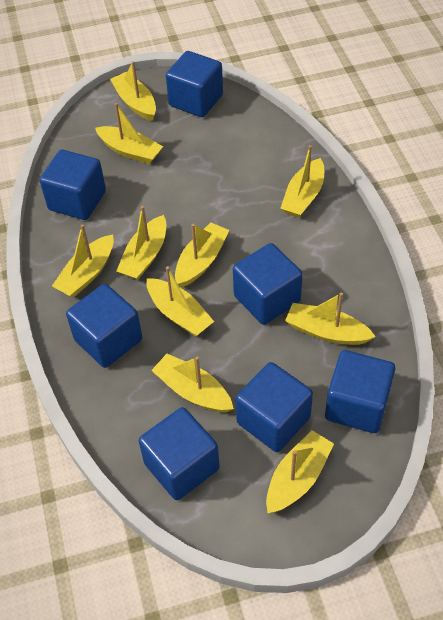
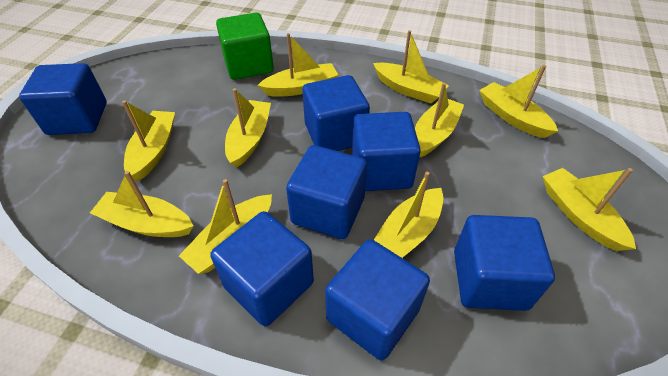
green cube: none = 0 -> [216,12,274,80] = 1

